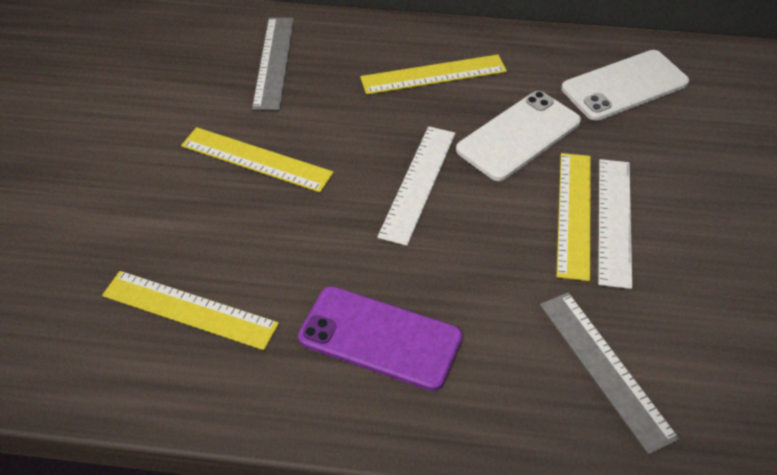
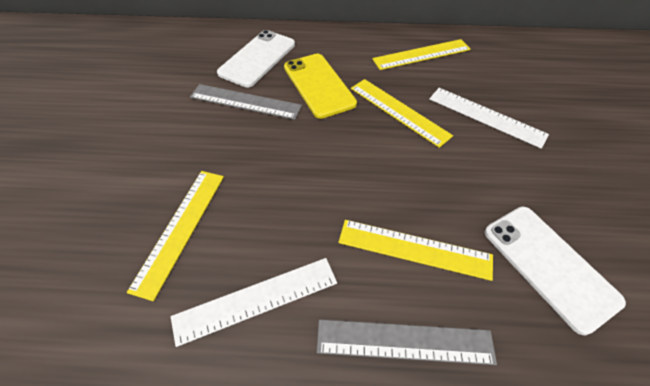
purple phone: [298,286,462,391] = 1 -> none = 0
yellow phone: none = 0 -> [284,54,357,119] = 1

